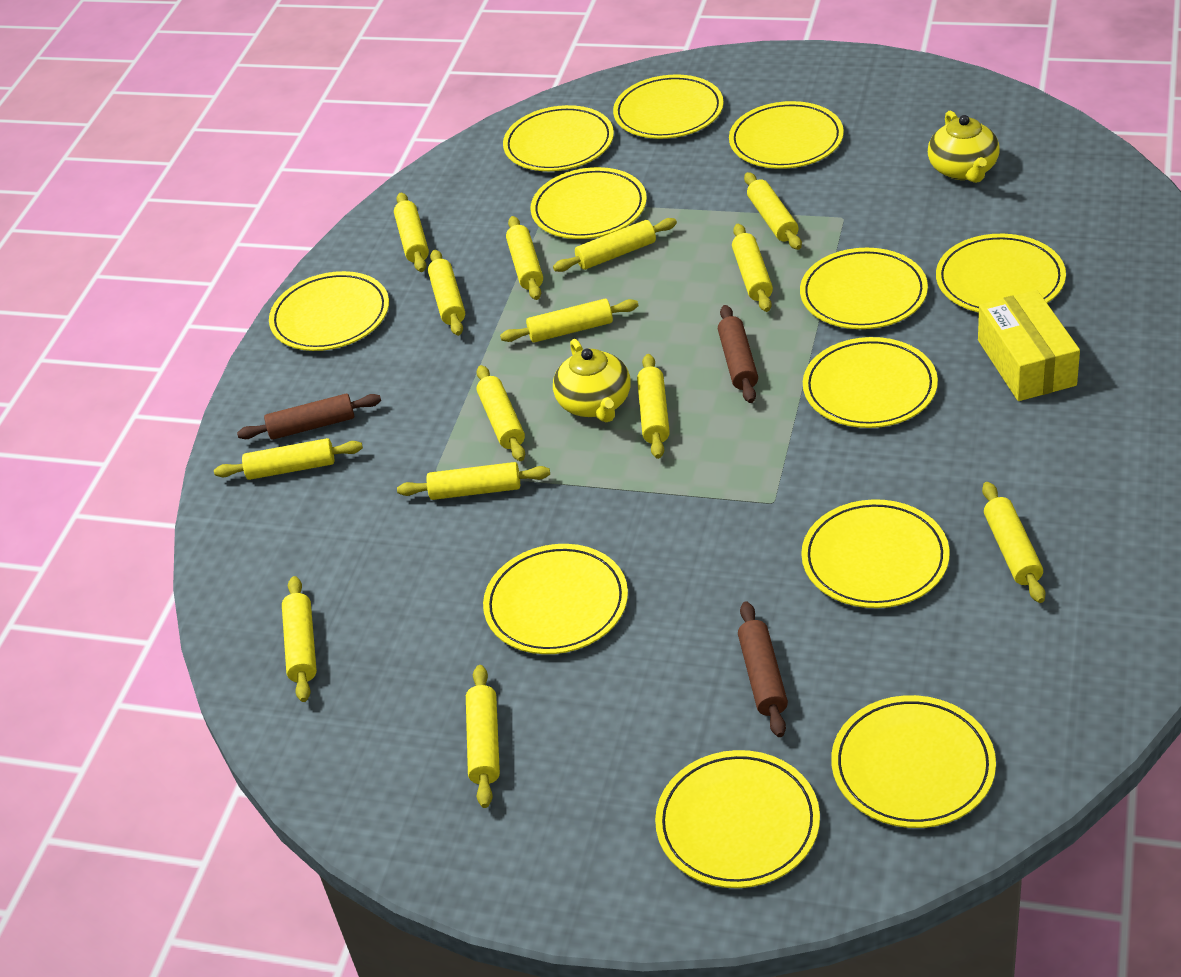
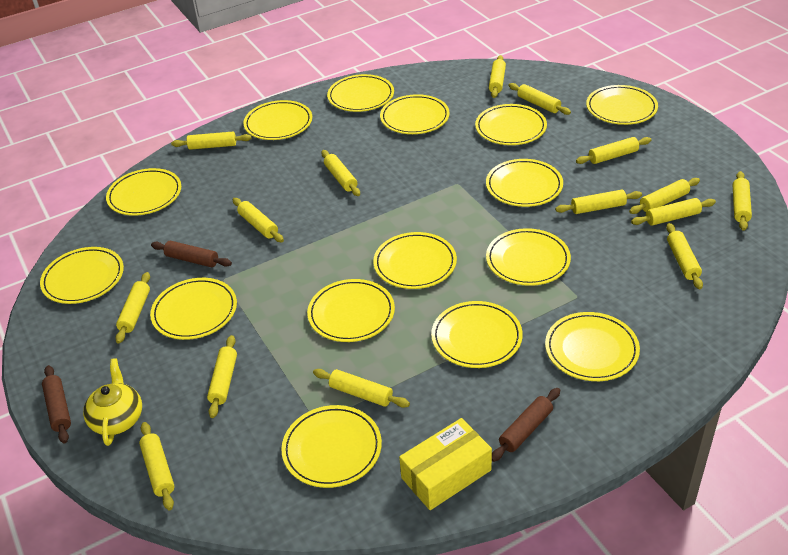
yellow plate: [269,271,389,351] [483,544,628,654] [503,105,614,171] [531,167,647,239] [613,74,724,139] [655,750,820,888] [729,101,844,169] [800,248,928,329] [801,499,950,608] [803,337,938,428] [831,695,996,828] [936,234,1066,313] = 12 -> [40,247,124,304] [106,168,181,216] [150,278,237,340] [243,100,312,140] [281,405,382,488] [307,279,395,342] [327,74,394,112] [373,232,457,289] [380,94,450,134] [431,301,523,368] [475,104,547,145] [486,159,563,207] [486,228,571,286] [545,312,640,381] [586,85,658,125] = 15
yellow rolling pin: [214,438,363,480] [282,576,317,702] [394,192,429,272] [397,462,550,500] [428,250,465,336] [466,665,500,808] [477,365,525,461] [500,299,638,342] [506,216,543,300] [553,218,677,272] [637,354,670,459] [732,224,773,312] [744,172,802,250] [982,482,1045,603] = 14 -> [115,272,150,344] [139,422,175,510] [171,132,252,150] [207,335,237,418] [232,198,284,242] [313,369,410,408] [321,150,360,196] [489,55,506,98] [509,83,571,115] [555,190,642,214] [576,137,651,164] [629,178,700,214] [631,198,716,226] [666,223,703,289] [733,171,752,231] = 15
yellow teapot: [553,339,631,422] [928,110,1000,183] = 2 -> [83,358,142,446] = 1

